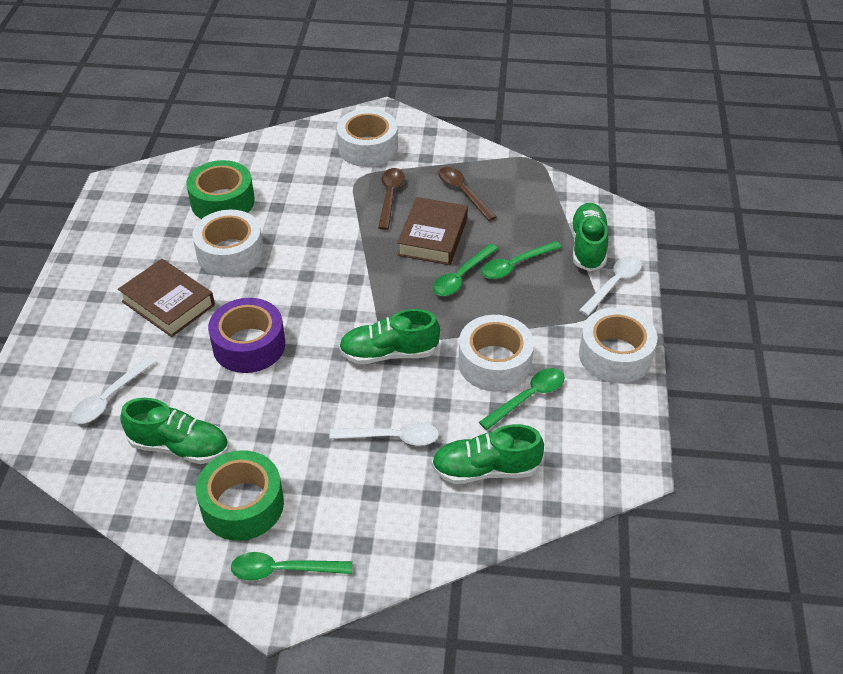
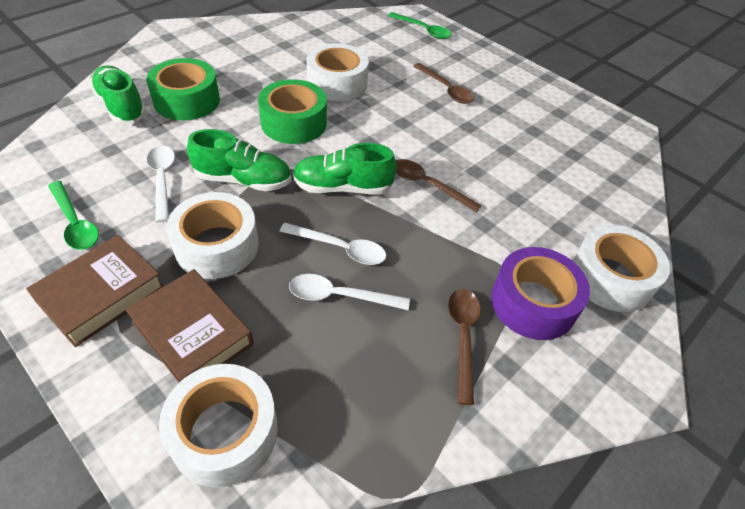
brown spoon: [378,168,405,230] [438,167,497,221] = 2 -> [396,159,482,212] [413,63,474,104] [448,289,480,405] = 3
green shoe: [120,398,229,464] [339,309,440,364] [432,424,544,484] [570,203,608,271] = 4 -> [90,65,146,124] [187,129,291,191] [293,143,397,195] = 3
green spoon: [231,552,352,581] [433,244,498,296] [479,368,565,430] [481,241,562,279] = 4 -> [48,181,99,250] [388,12,452,39] = 2

